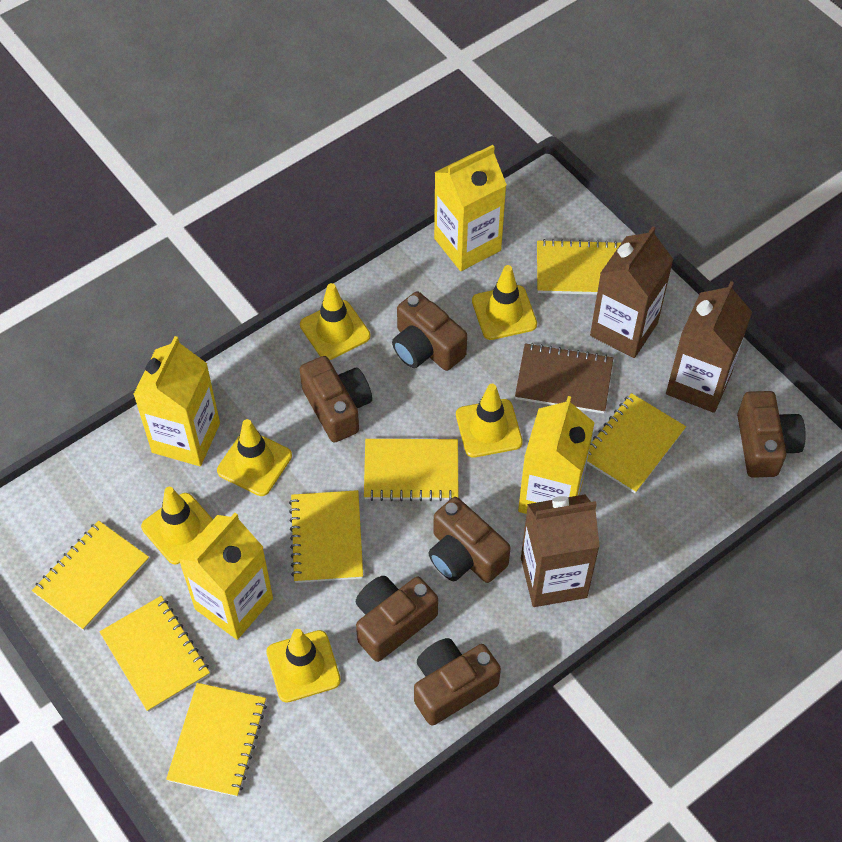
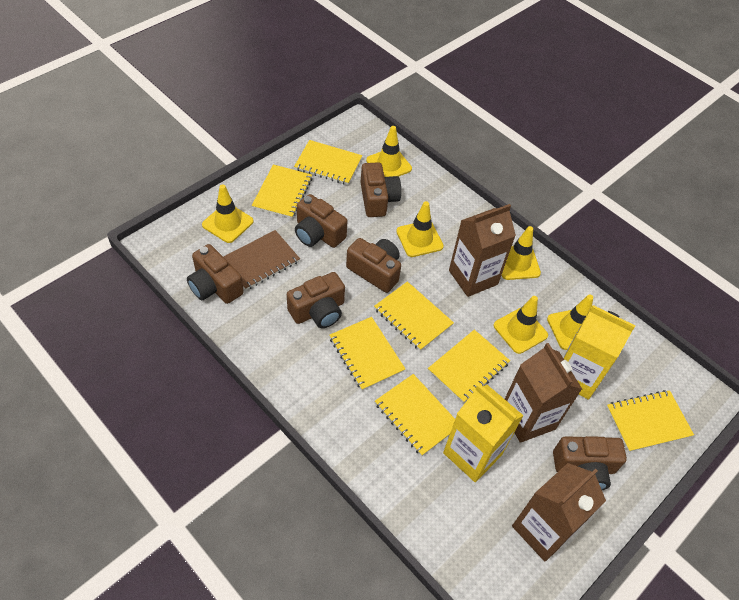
yellow carton: [133,336,220,466] [178,513,273,640] [434,145,507,271] [518,396,595,514] = 4 -> [443,384,524,482] [563,305,635,400] = 2

